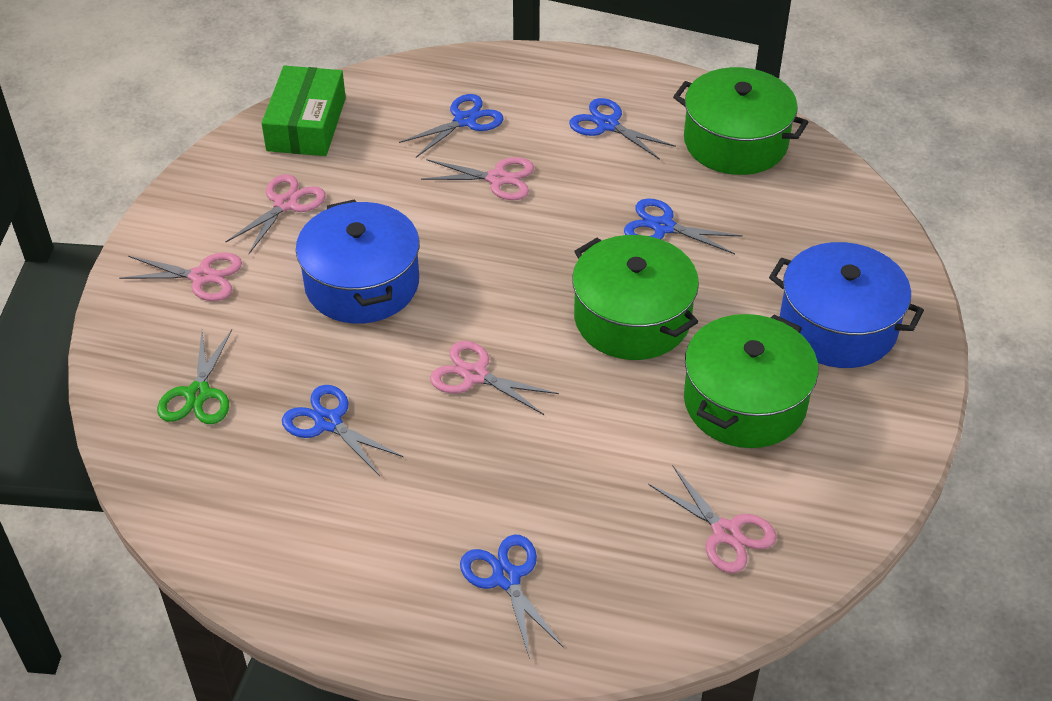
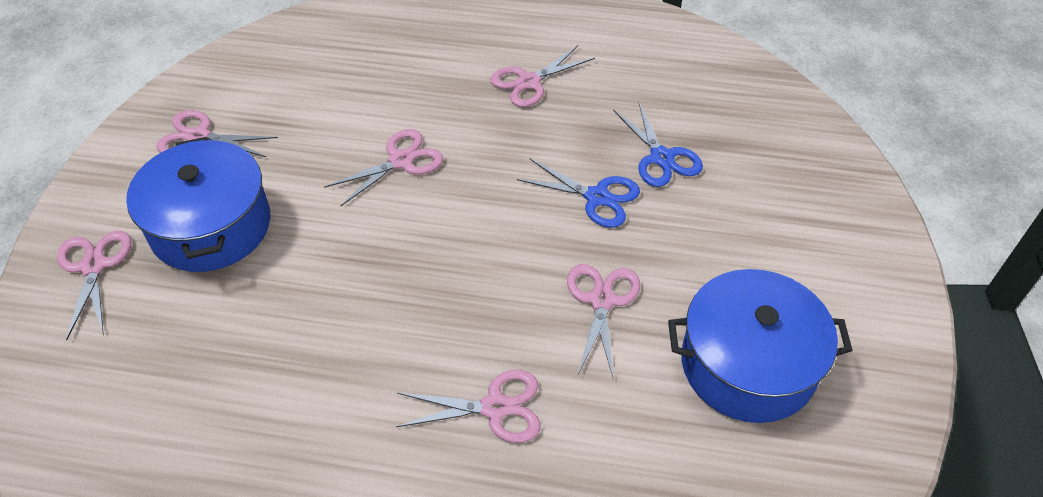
blue scissors: [282,385,403,476] [399,94,504,157] [460,535,564,659] [569,98,676,160] [624,198,743,254] = 5 -> [517,159,640,228] [613,102,703,187] = 2
green box: [261,65,346,156] = 1 -> none = 0
green pot: [572,235,699,360] [673,67,808,175] [684,314,818,448] = 3 -> none = 0
green scissors: [157,330,232,424] = 1 -> none = 0
pink scissors: [119,252,242,301] [225,174,326,254] [421,157,534,200] [430,341,559,415] [648,465,777,573] = 5 -> [57,231,132,340] [157,110,278,157] [324,129,443,206] [396,370,541,443] [490,45,595,107] [567,264,640,380] = 6

